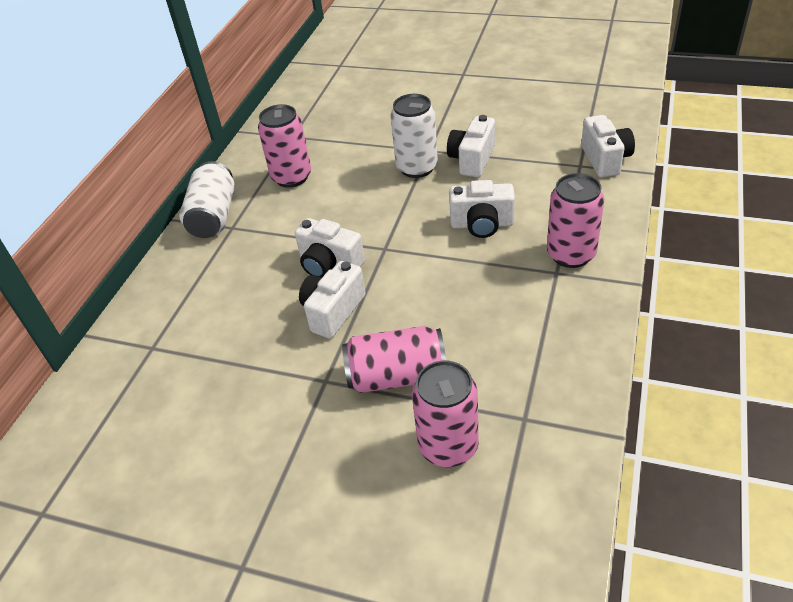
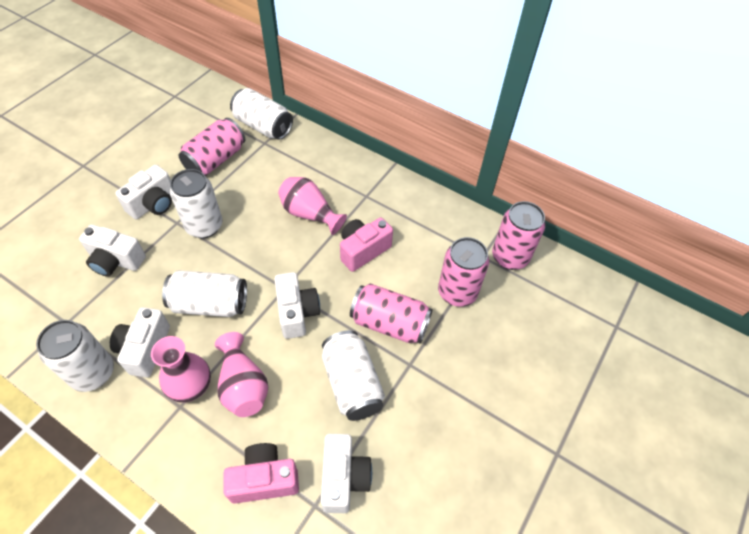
pink camera: none = 0 -> [223,443,299,504] [340,218,393,272] = 2
pink vase: none = 0 -> [151,336,211,403] [215,332,268,417] [278,177,347,235] = 3
white can: [179,161,235,238] [390,94,438,178] = 2 -> [36,320,114,392] [162,270,247,317] [170,169,223,238] [230,88,293,140] [322,330,385,421] = 5

